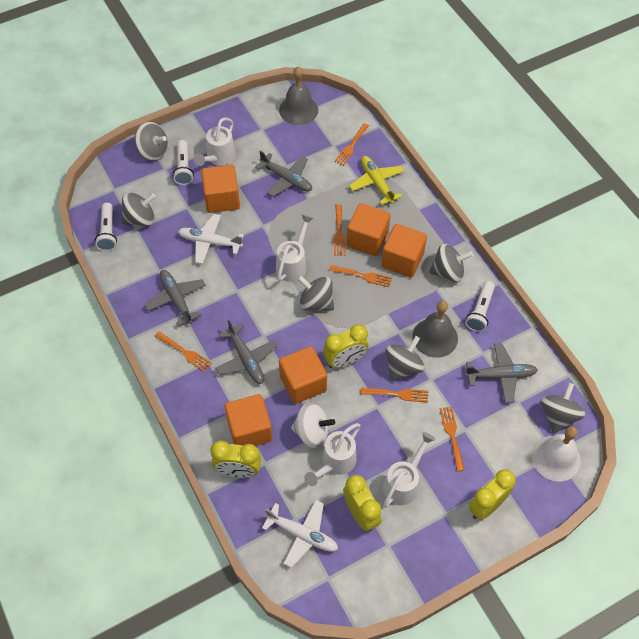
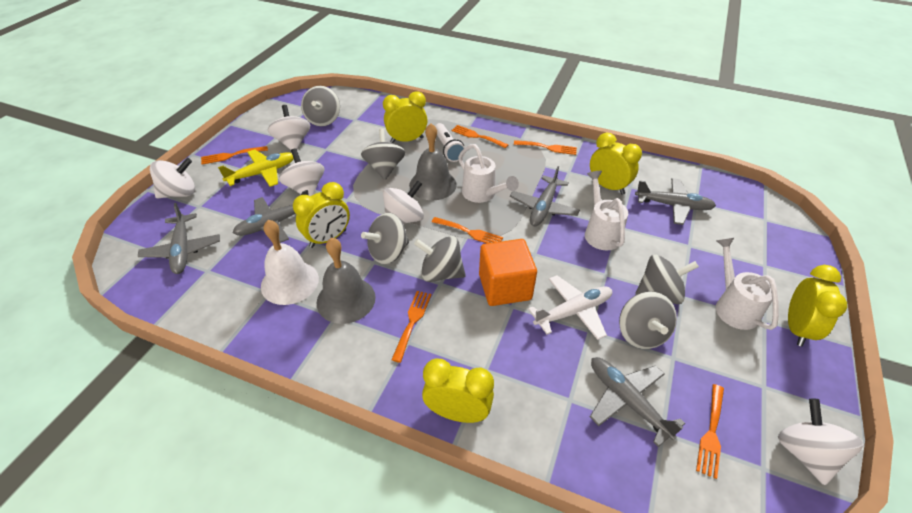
grey plane: [145,270,206,326] [215,320,278,384] [255,151,312,197] [465,343,538,403] = 4 -> [138,203,220,274] [233,190,309,243] [510,166,580,227] [590,357,685,447] [635,178,716,225] = 5
orange cube: [201,165,240,213] [225,394,272,446] [279,346,327,404] [346,203,391,256] [381,224,427,278] = 5 -> [479,239,537,306] = 1
white flashlight: [95,203,117,251] [173,140,194,185] [465,281,495,332] = 3 -> [435,123,465,162] = 1
white plane: [178,214,244,264] [262,500,338,568] = 2 -> [528,275,612,340] = 1
white spinning top: [291,402,335,448] = 1 -> [150,158,195,198] [268,105,310,150] [279,148,324,196] [383,180,424,224] [778,399,864,485] = 5
white watering can: [194,118,236,166] [276,214,314,282] [304,423,361,486] [383,432,435,508] = 4 -> [458,144,519,203] [585,171,628,250] [716,238,779,330] = 3
yellow clock: [211,440,261,478] [323,324,369,368] [343,475,381,531] [469,469,516,520] = 4 -> [293,182,350,248] [383,91,428,143] [422,359,494,423] [590,133,642,195] [788,265,847,347] = 5

